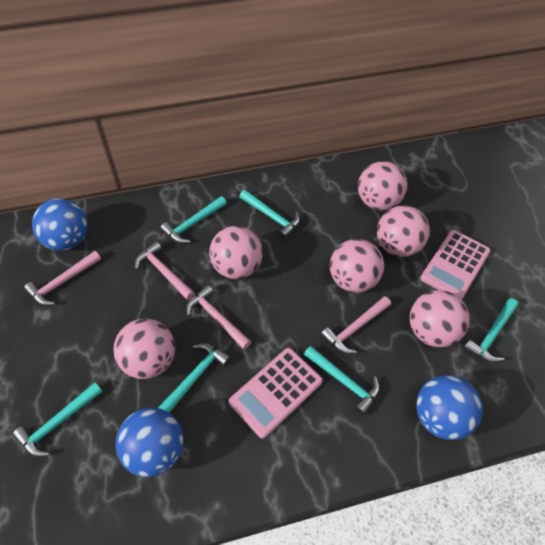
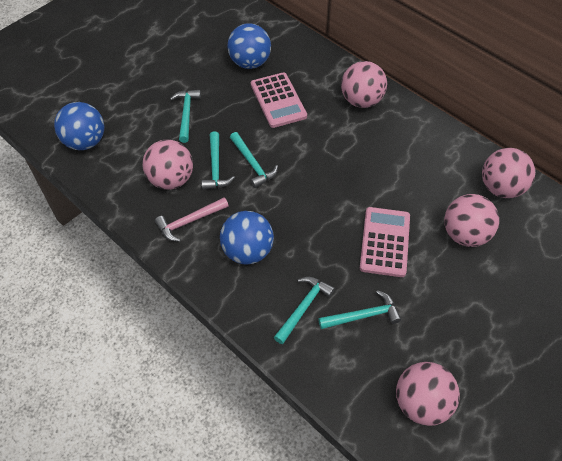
pink ball: [113,318,175,379] [209,226,263,279] [330,239,384,293] [358,161,407,210] [377,205,430,257] [410,290,470,348] = 6 -> [142,140,193,190] [341,61,387,108] [396,362,460,426] [444,194,499,247] [482,148,535,198] = 5
pink hammer: [24,251,101,306] [135,241,195,300] [186,285,251,350] [321,296,391,354] = 4 -> [155,198,229,242] = 1
turquoise hammer: [13,383,103,457] [158,343,231,413] [160,196,227,243] [239,190,300,239] [304,346,380,415] [463,298,518,363] = 6 -> [170,90,201,143] [201,131,235,190] [230,132,278,188] [274,277,335,344] [318,290,401,329] = 5

